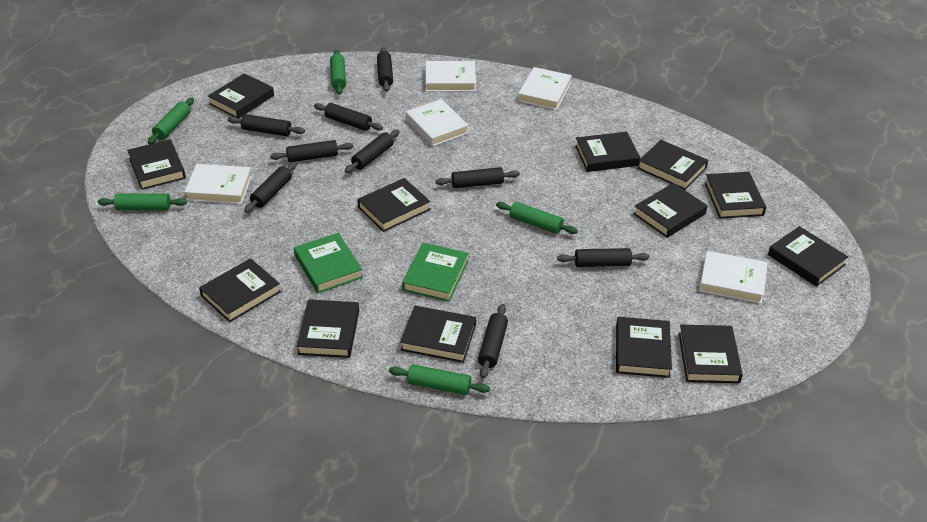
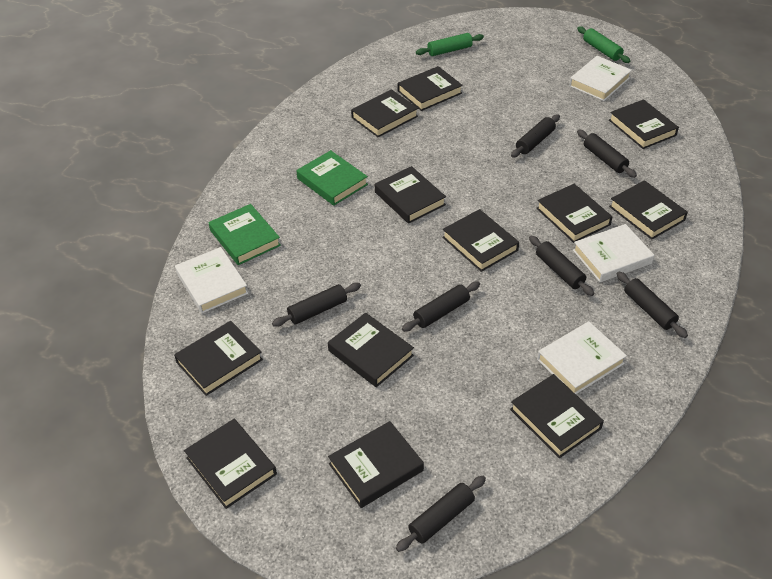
black book: [127,139,186,190] [199,258,281,322] [208,73,274,118] [297,299,359,358] [357,178,431,232] [400,306,476,363] [575,132,640,172] [616,317,672,378] [633,183,708,238] [638,140,708,190] [678,325,743,383] [704,172,766,219] [768,226,848,287] = 13 -> [174,321,263,396] [184,419,277,509] [328,313,414,387] [328,421,424,508] [351,89,418,137] [375,166,446,224] [398,66,463,111] [442,209,519,272] [510,374,604,458] [536,184,612,243] [609,99,679,149] [609,180,688,240] = 12
black rolling pin: [228,114,305,136] [244,162,297,213] [270,140,353,162] [314,103,383,131] [345,129,399,173] [377,47,393,92] [435,167,520,188] [478,304,508,378] [557,248,649,267] = 9 -> [272,283,361,327] [396,476,486,552] [402,281,480,332] [511,114,560,158] [529,236,595,296] [577,130,637,178] [617,272,688,338] = 7
green rolling pin: [98,193,187,210] [148,98,194,144] [330,50,346,95] [389,364,490,395] [496,202,578,234] = 5 -> [416,33,484,56] [577,26,630,63] = 2
white book: [184,164,252,204] [406,99,469,147] [426,61,476,92] [518,67,572,110] [699,251,767,304] = 5 -> [175,247,248,313] [537,321,627,394] [569,56,632,101] [573,224,654,282] = 4

